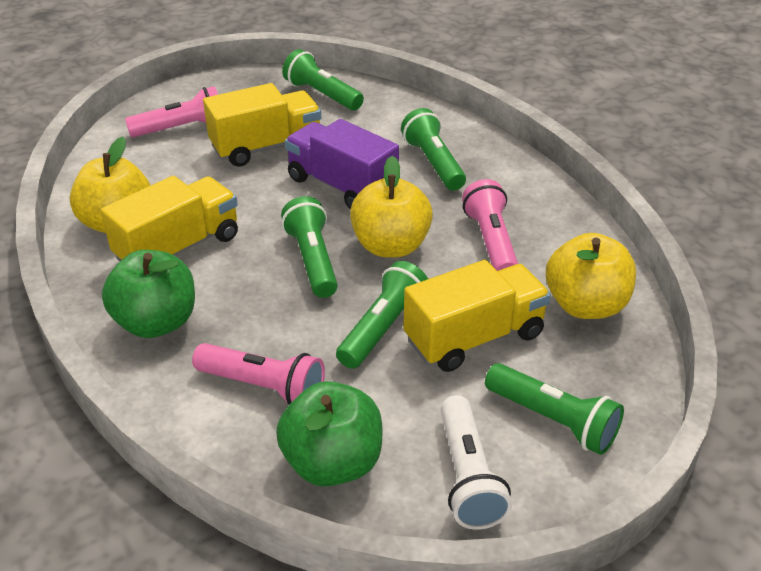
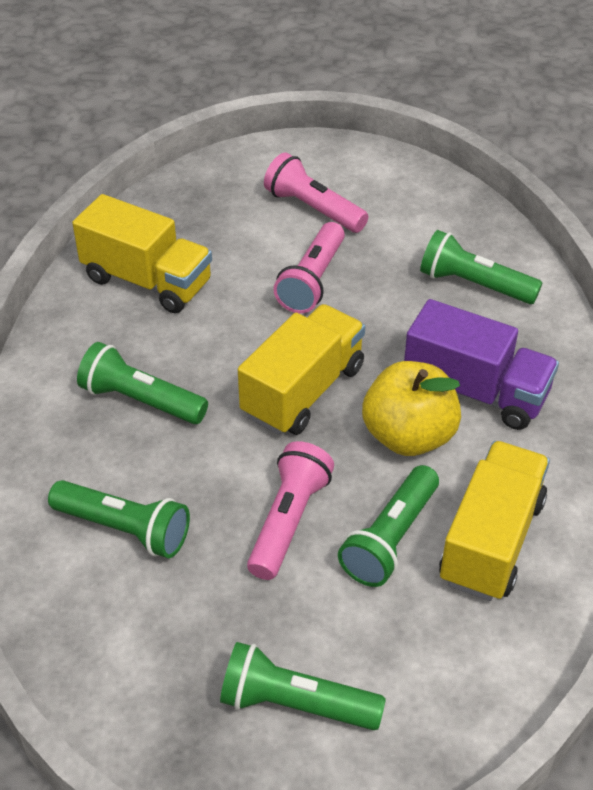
green apple: [102,250,195,338] [276,381,382,487] = 2 -> none = 0
white flashlight: [441,395,512,530] = 1 -> none = 0
yellow apple: [70,137,151,233] [350,156,433,258] [546,233,636,319] = 3 -> [362,361,461,456] = 1

